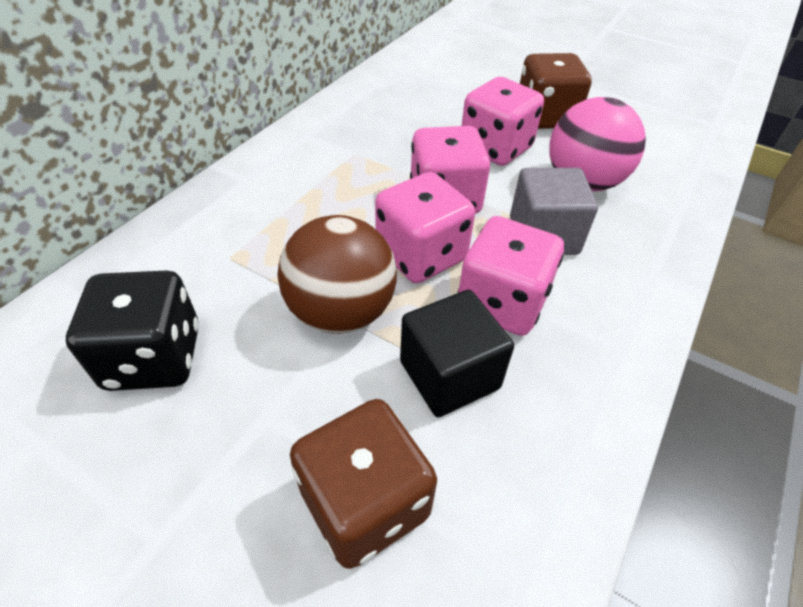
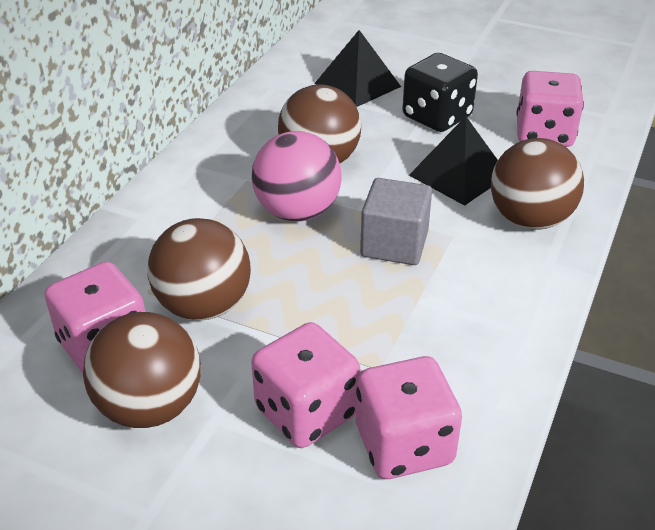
black cube: [400,290,514,417] = 1 -> none = 0
black pyramid: none = 0 -> [315,30,401,107] [409,116,498,206] = 2
brown ball: [277,215,397,334] = 1 -> [83,312,201,428] [147,218,251,321] [278,84,361,163] [491,138,584,230] = 4
brown dice: [290,399,437,569] [520,53,592,129] = 2 -> none = 0

